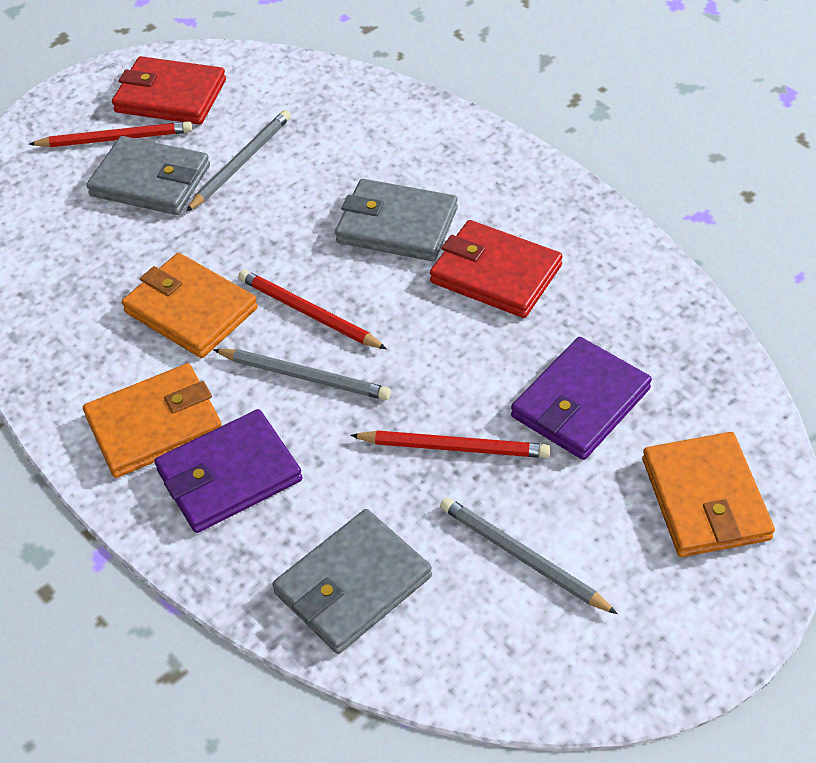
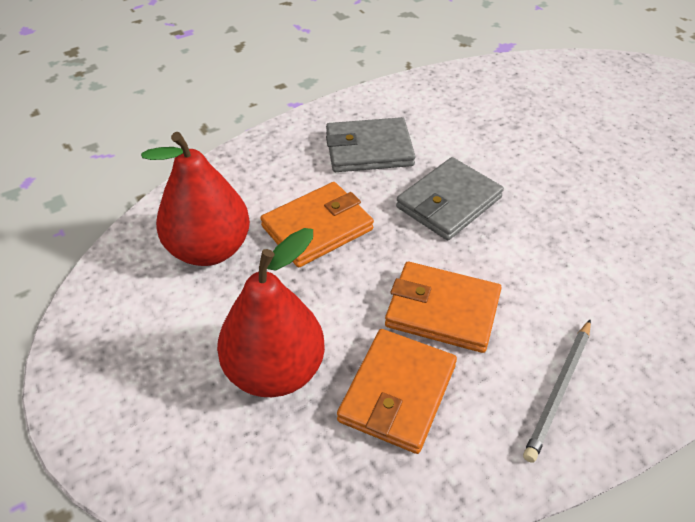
grey pencil: [186,110,291,212] [213,349,391,400] [440,497,618,614] = 3 -> [523,319,591,463] = 1
grey wallet: [86,136,210,215] [272,509,432,654] [335,179,458,261] = 3 -> [326,117,415,172] [396,157,504,240] = 2
purple wallet: [154,409,302,533] [511,337,652,460] = 2 -> none = 0
red pear: none = 0 -> [141,132,250,266] [217,228,325,397] = 2
red pencil: [29,121,193,147] [238,270,387,349] [350,430,551,458] = 3 -> none = 0
red wallet: [112,56,226,125] [430,220,562,318] = 2 -> none = 0

